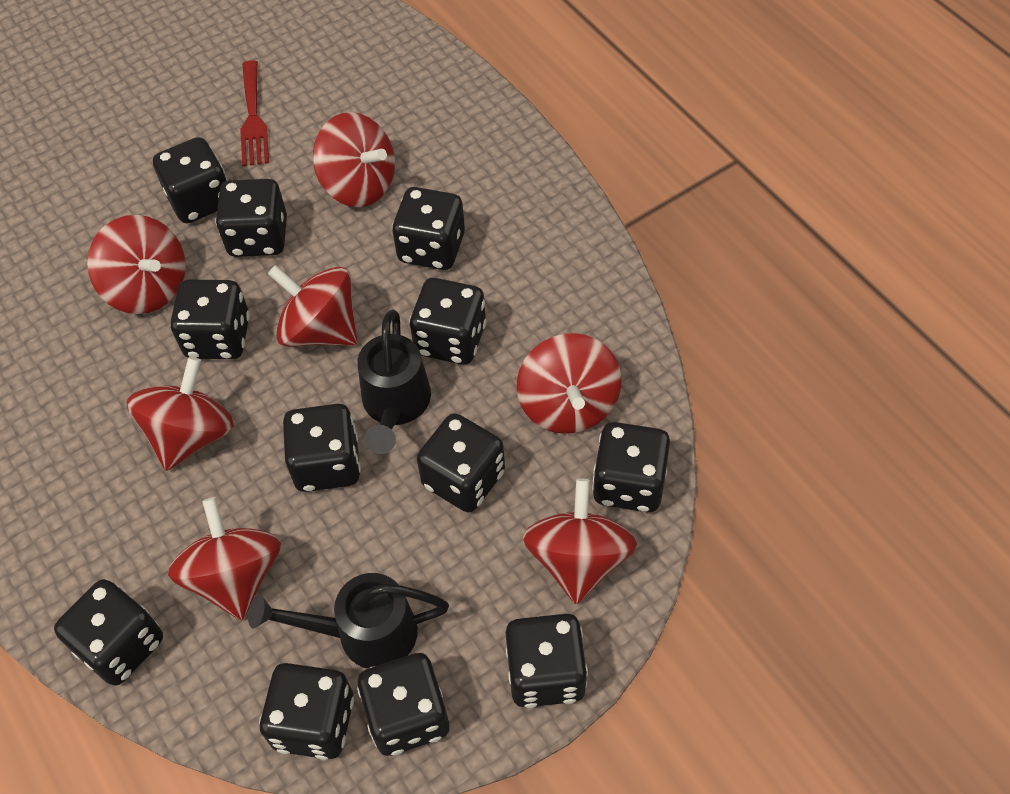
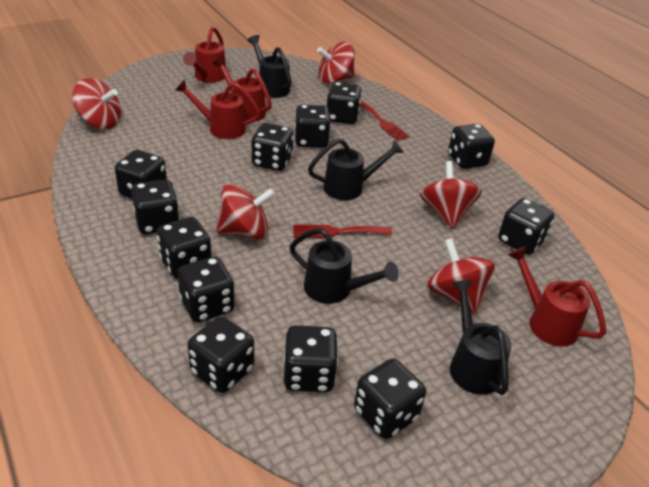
black watering can: [248,573,449,669] [357,310,431,454] = 2 -> [247,35,291,98] [289,228,399,304] [308,139,404,200] [450,280,511,395] = 4
red fork: [240,60,269,167] = 1 -> [293,224,392,238] [360,100,410,141] = 2
red spinning top: [87,215,186,314] [127,357,234,471] [168,497,281,620] [268,265,358,347] [313,112,395,207] [517,333,621,434] [523,478,637,604] = 7 -> [72,78,121,129] [216,184,275,239] [317,42,355,84] [420,161,482,228] [427,238,495,314] = 5
red watering can: none = 0 -> [175,80,261,139] [183,27,226,83] [213,57,272,121] [507,246,606,347] = 4

